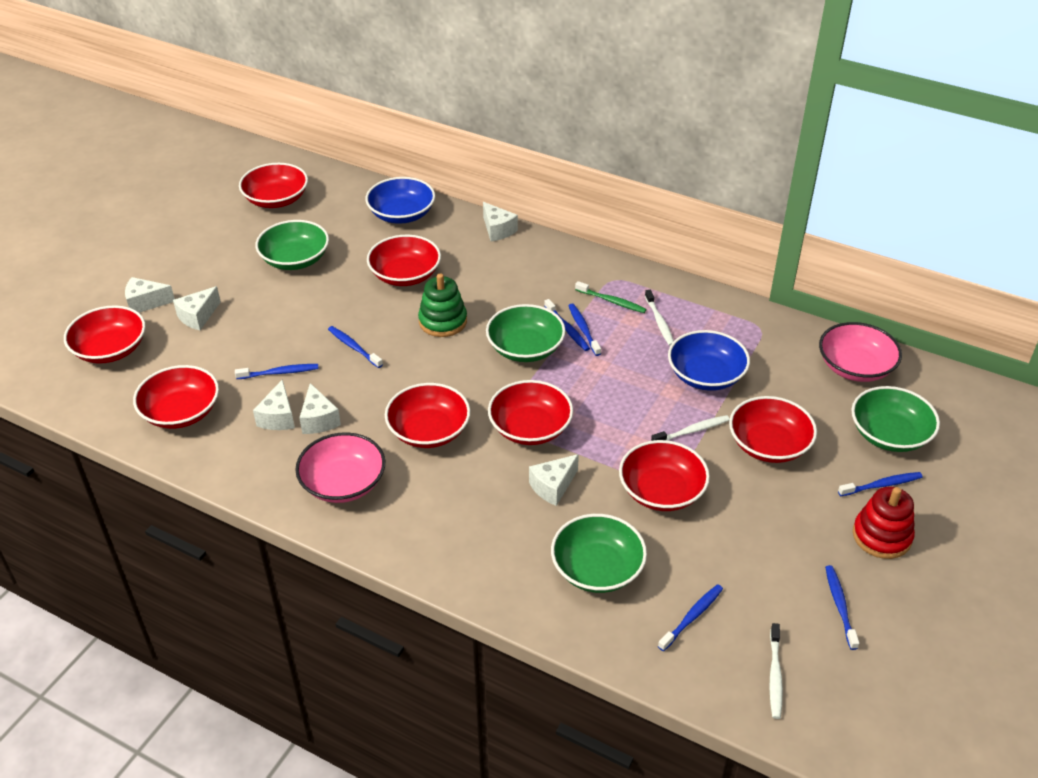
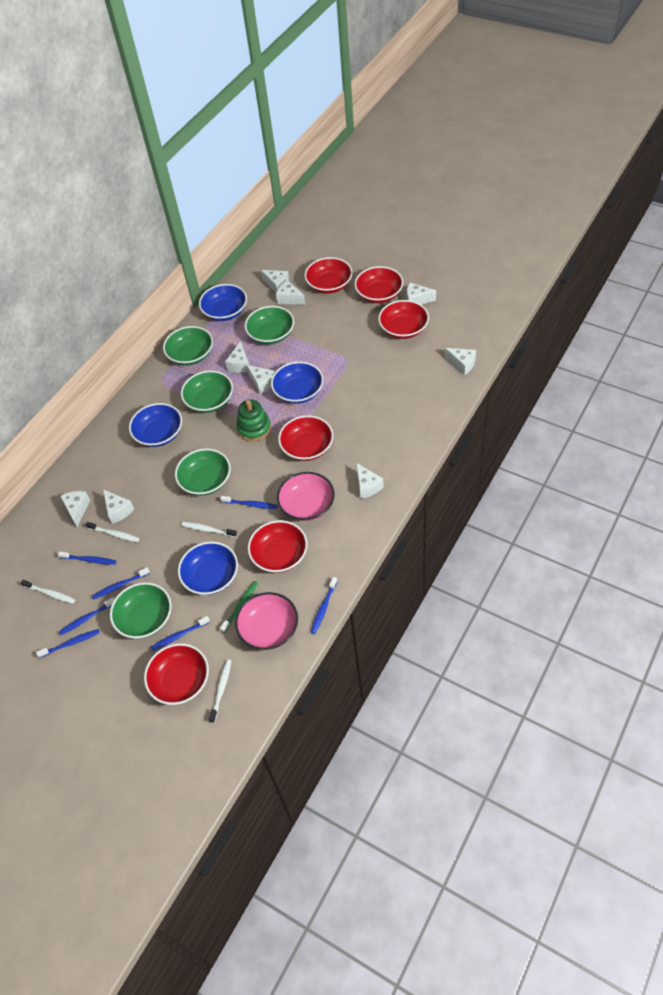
blue bowl: [366,177,435,224] [668,330,750,391] = 2 -> [129,403,182,447] [178,542,238,595] [199,284,247,321] [271,362,323,404] = 4
green bowl: [255,220,329,270] [486,304,566,362] [551,514,647,593] [851,386,940,452] = 4 -> [110,582,171,639] [163,326,213,365] [175,448,231,496] [181,371,233,413] [245,306,294,344] = 5
red bowl: [64,305,146,364] [133,365,219,429] [239,163,308,208] [367,235,441,286] [385,383,470,448] [488,380,573,445] [619,440,710,511] [729,396,817,463] = 8 -> [144,643,209,705] [248,520,308,573] [278,415,333,461] [304,257,352,293] [354,266,403,303] [378,300,429,339] = 6
red stacking toy: [853,486,915,559] = 1 -> none = 0
white cheese: [125,277,175,313] [173,286,221,330] [253,379,295,430] [299,383,341,434] [483,202,518,242] [529,454,579,506] = 6 -> [60,491,90,527] [103,489,134,524] [225,341,249,373] [247,365,275,394] [261,270,290,293] [276,280,306,305] [356,463,384,499] [407,283,436,305] [445,348,476,376] = 9
white toothbrush: [645,290,674,346] [651,415,730,441] [769,623,783,719] = 3 -> [21,580,75,604] [85,522,140,542] [181,522,237,537] [209,660,231,723] = 4

